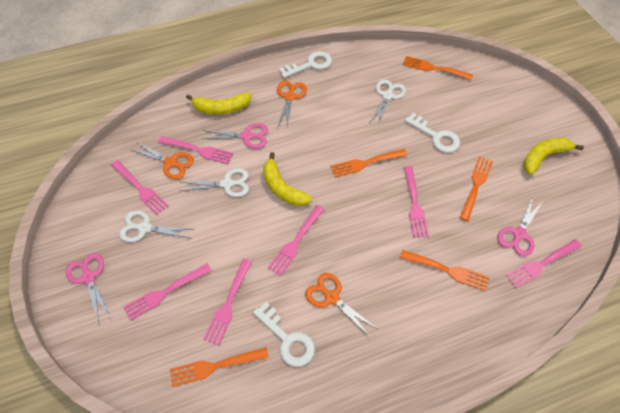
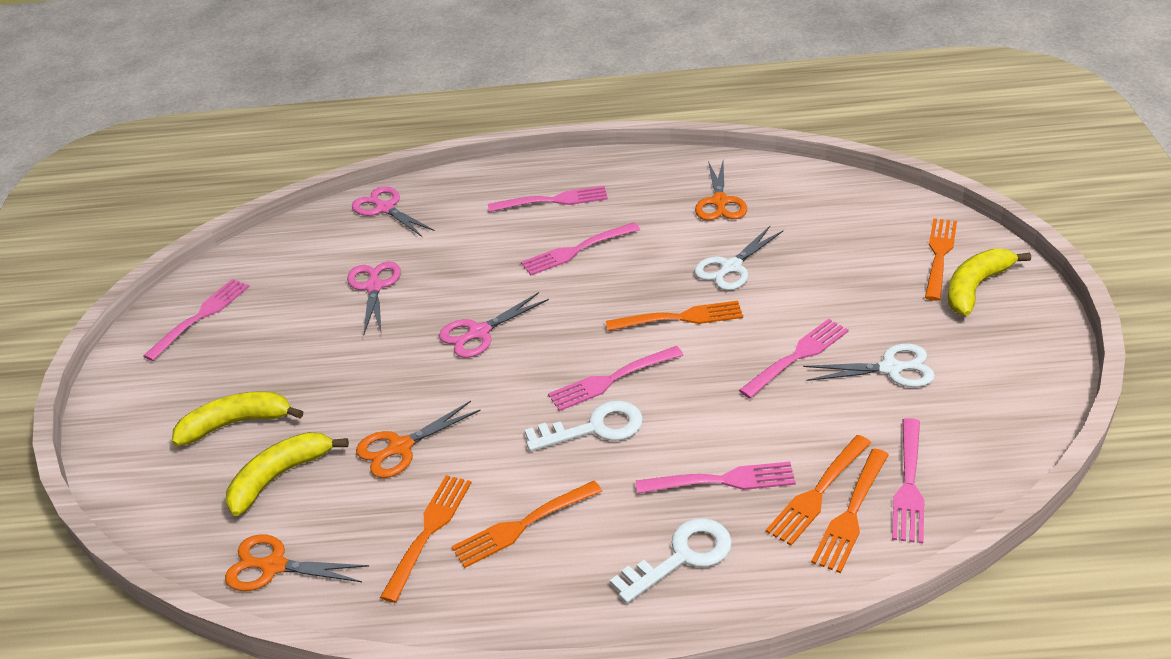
orange fork: [170,347,269,387] [330,149,408,178] [400,250,490,291] [403,56,473,80] [459,156,493,221] = 5 -> [380,475,471,603] [451,481,602,568] [606,301,743,331] [766,435,871,546] [811,449,889,573] [925,218,957,301] = 6
white key: [253,302,315,367] [279,51,332,78] [405,113,460,153] = 3 -> [525,400,643,451] [610,518,732,603] = 2
white scissors: [119,211,192,242] [181,168,249,197] [370,79,406,126] = 3 -> [694,226,784,290] [803,344,935,387] = 2

